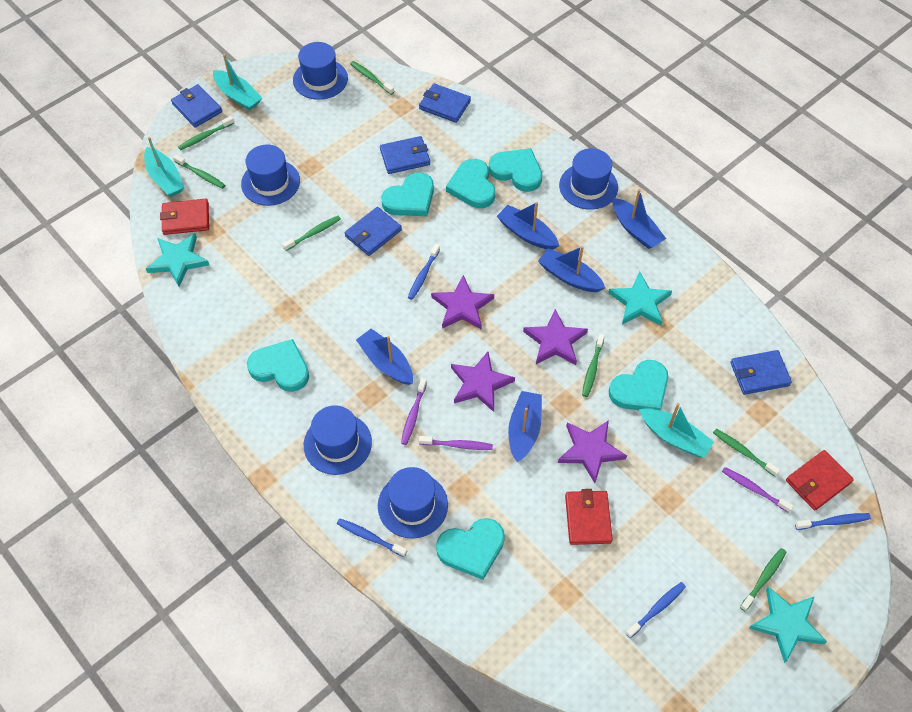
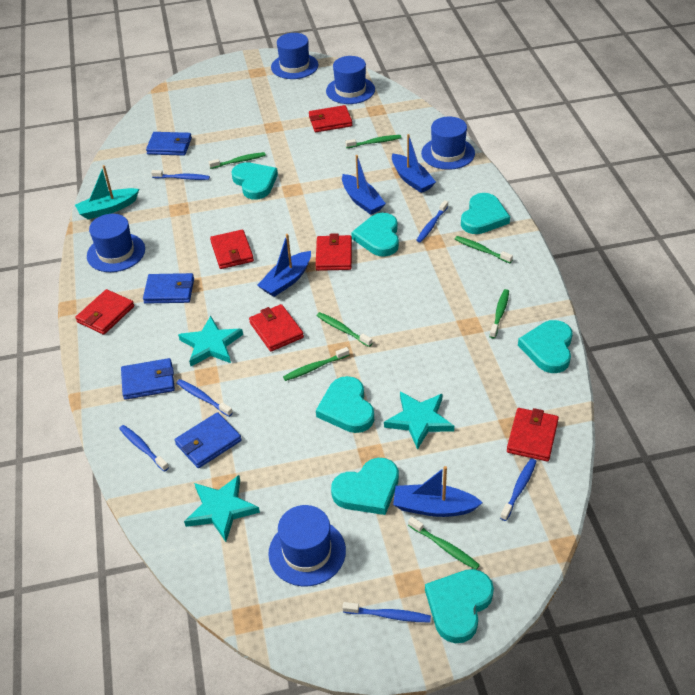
blue boat: [356,329,413,385] [497,202,559,250] [508,391,542,462] [538,246,605,292] [612,189,666,249] = 5 -> [257,234,311,297] [342,155,386,215] [392,134,436,193] [393,466,483,517] = 4
blue toothbrush: [337,519,407,557] [408,244,440,300] [626,582,686,638] [795,513,871,530] = 4 -> [119,425,169,472] [151,170,210,180] [176,379,233,417] [342,602,431,622] [416,200,448,243] [500,459,537,521] = 6
blue wallet: [171,84,222,128] [345,207,402,256] [380,136,430,174] [419,83,471,123] [731,350,792,395] = 5 -> [121,358,175,400] [143,273,194,304] [146,132,192,156] [175,412,242,468] = 4
purple star: [431,275,494,330] [451,351,515,412] [523,309,588,365] [558,420,627,483] = 4 -> none = 0
purple toothbrush: [401,378,427,445] [419,436,493,450] [722,467,794,513] = 3 -> none = 0
red wallet: [160,199,209,235] [565,489,613,545] [786,450,854,511] = 3 -> [75,289,134,335] [210,230,254,269] [249,304,304,351] [309,105,352,132] [316,233,352,271] [507,408,559,461] = 6
turquoise boat: [144,137,184,197] [213,54,262,111] [639,403,714,458] = 3 -> [75,165,139,219] = 1
turquoise heart: [247,339,309,392] [381,172,434,216] [436,518,505,580] [446,159,495,208] [489,148,542,192] [609,360,668,410] = 6 -> [231,162,278,200] [316,376,374,433] [331,458,399,515] [351,213,399,257] [425,569,494,643] [461,193,510,234] [518,320,573,373] = 7

